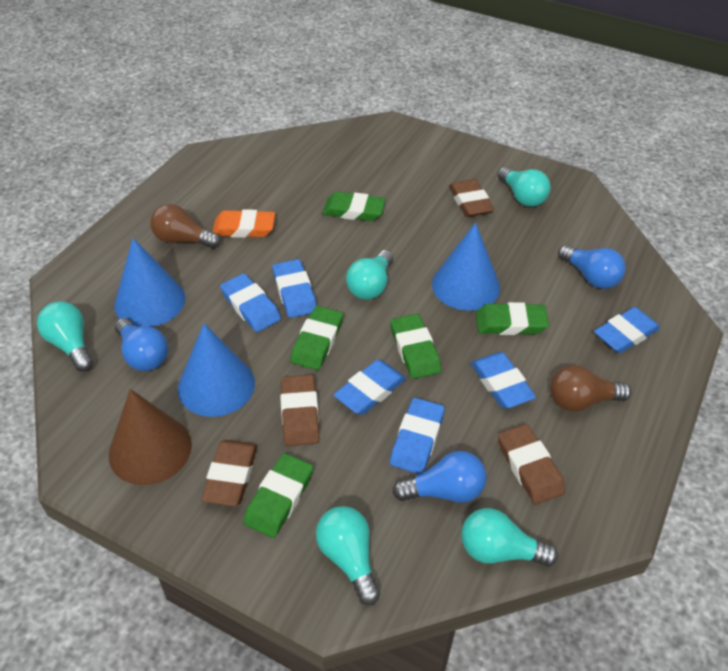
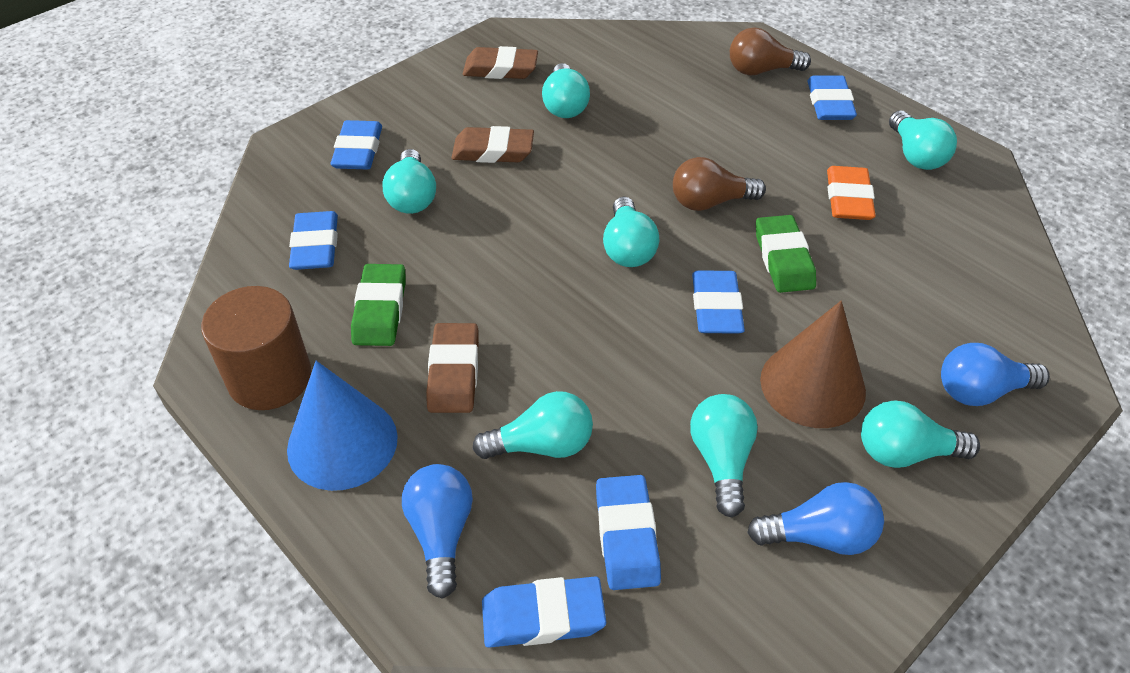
blue cone: [114,238,185,327] [178,323,255,417] [432,223,500,311] = 3 -> [287,361,398,491] = 1
brown cylinder: none = 0 -> [201,286,311,410] = 1
brown eraser: [201,440,257,506] [280,375,320,446] [449,179,494,217] [498,424,565,504] = 4 -> [426,323,479,413] [451,126,534,163] [463,46,538,79] = 3
green eraser: [243,453,313,538] [290,306,343,370] [322,192,386,221] [390,314,441,379] [476,302,549,335] = 5 -> [351,264,406,346] [756,215,816,293] = 2
turquoise light bulb: [37,301,93,372] [316,506,380,605] [346,250,393,300] [461,508,558,567] [497,167,551,207] = 5 -> [383,149,436,214] [473,391,593,459] [542,63,590,118] [603,197,660,267] [690,394,758,518] [861,401,980,468] [889,111,957,170] = 7

